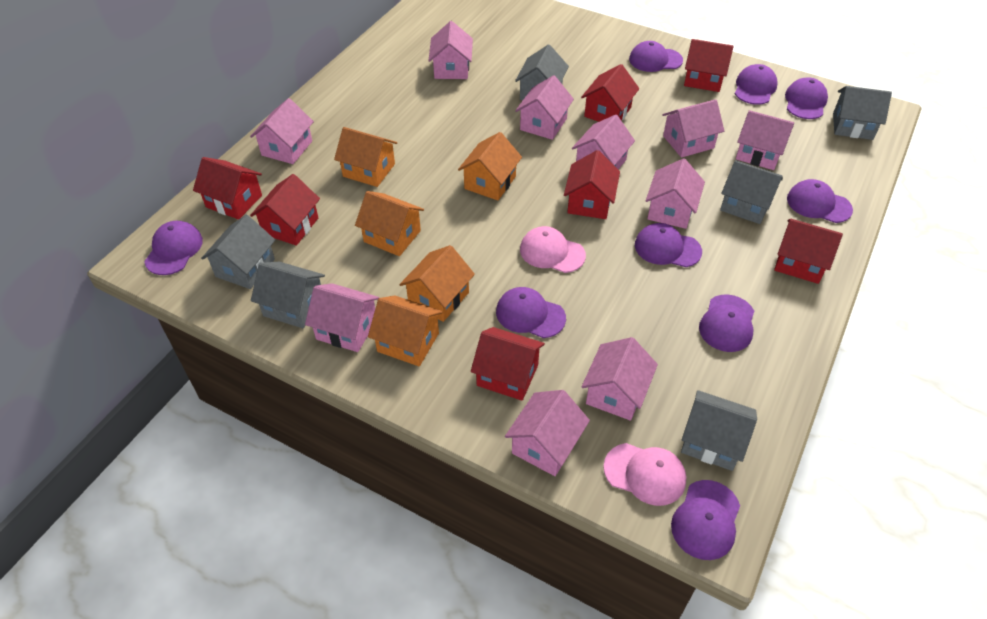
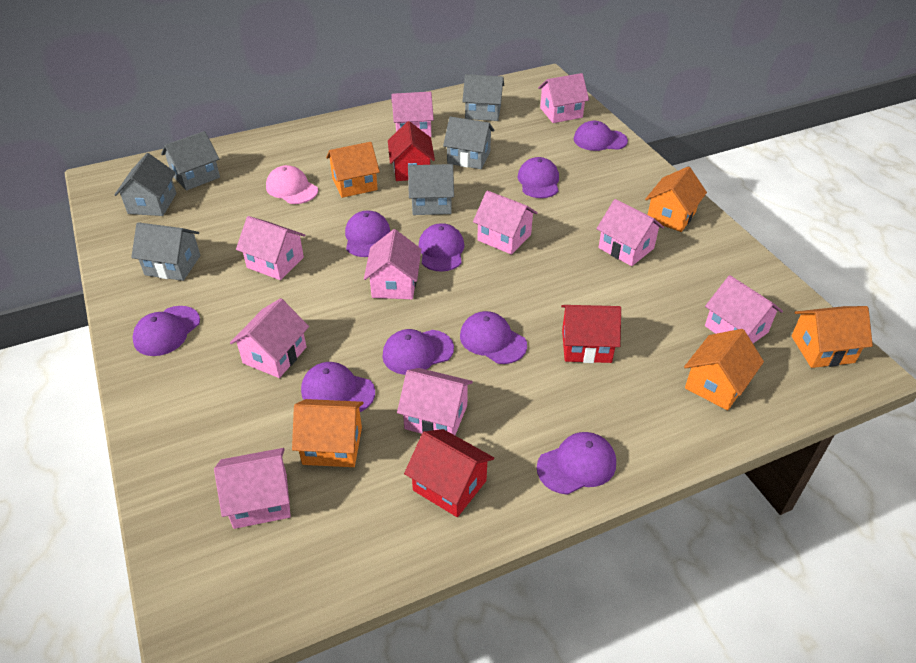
pink cap: [520,226,586,273] [603,443,686,506] = 2 -> [266,165,318,204] = 1
red house: [193,157,262,220] [250,174,320,246] [471,327,545,401] [564,150,620,219] [581,64,639,122] [684,39,734,92] [774,219,843,284] = 7 -> [388,121,435,181] [404,429,494,517] [561,305,621,363] = 3

